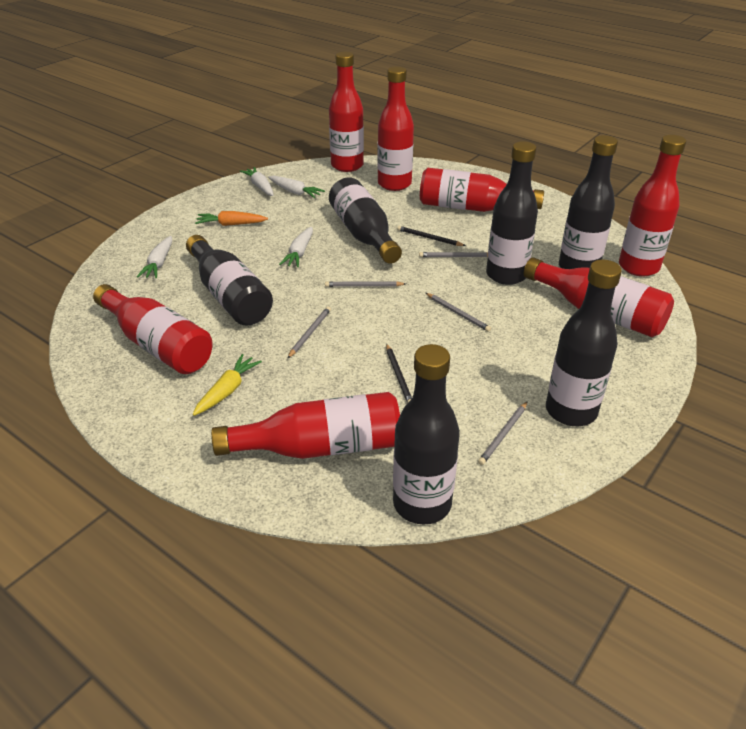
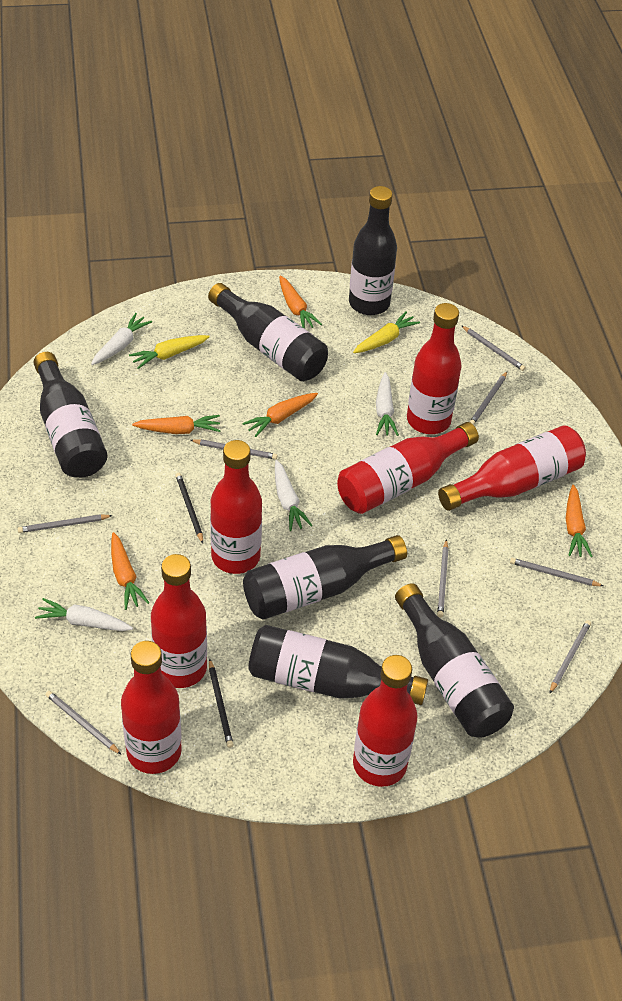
grey pencil: [287,307,331,359] [325,281,406,287] [419,252,488,257] [426,293,491,332] [478,402,527,465] = 5 -> [18,514,113,533] [46,691,122,755] [190,439,278,460] [437,539,449,617] [461,325,526,371] [470,372,507,425] [510,558,603,586] [549,620,591,694] = 8
orange carrot: [195,211,268,226] = 1 -> [111,532,149,610] [132,415,221,434] [242,393,318,437] [279,276,322,329] [566,485,593,557] = 5
yellow carrot: [193,354,262,416] = 1 -> [129,335,210,369] [353,311,420,353] = 2

